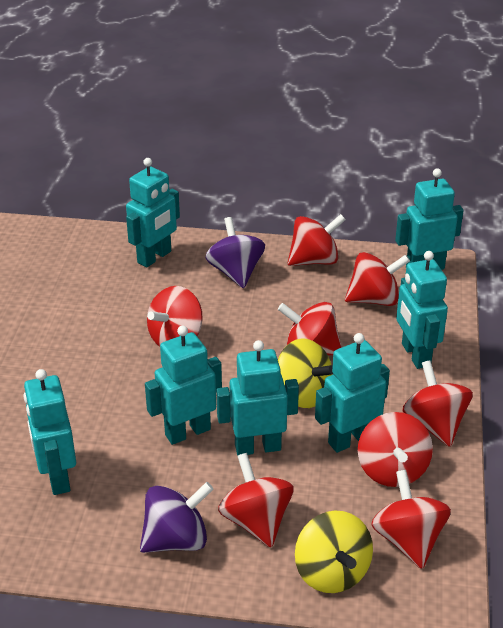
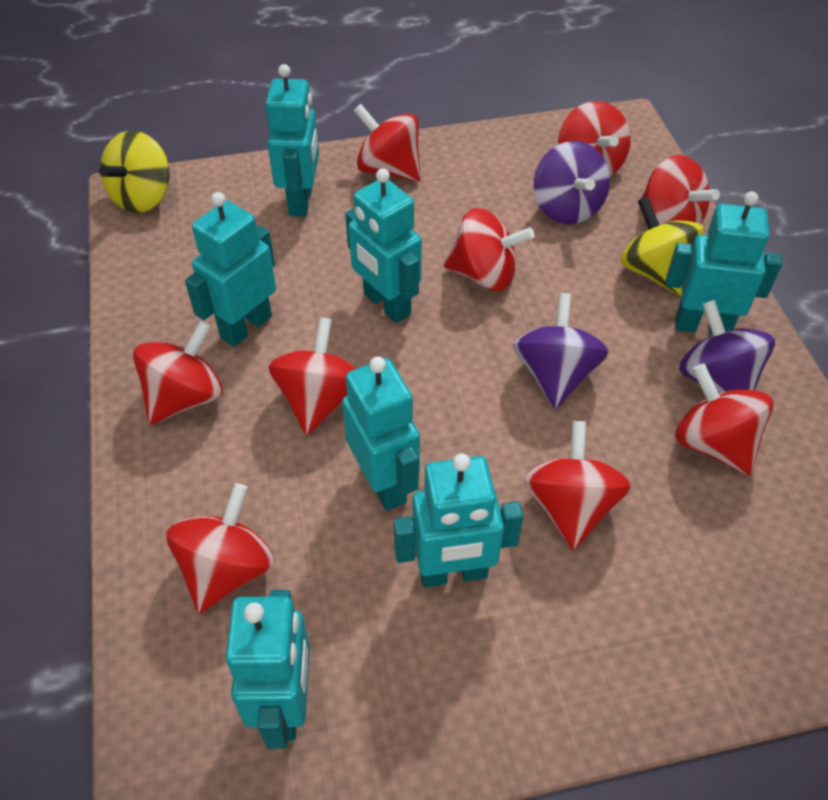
purple spinning top: [140,482,213,553] [206,217,265,288] = 2 -> [513,293,608,409] [534,141,610,224] [679,300,775,393] = 3
red spinning top: [147,286,203,347] [218,453,294,547] [278,302,342,355] [288,214,346,266] [345,252,410,306] [358,412,433,487] [371,470,451,569] [402,361,473,447] = 8 -> [133,320,223,424] [166,483,275,613] [268,317,356,435] [353,104,421,182] [444,208,535,291] [523,421,631,550] [558,101,630,176] [641,155,720,225] [675,363,773,475] = 9

